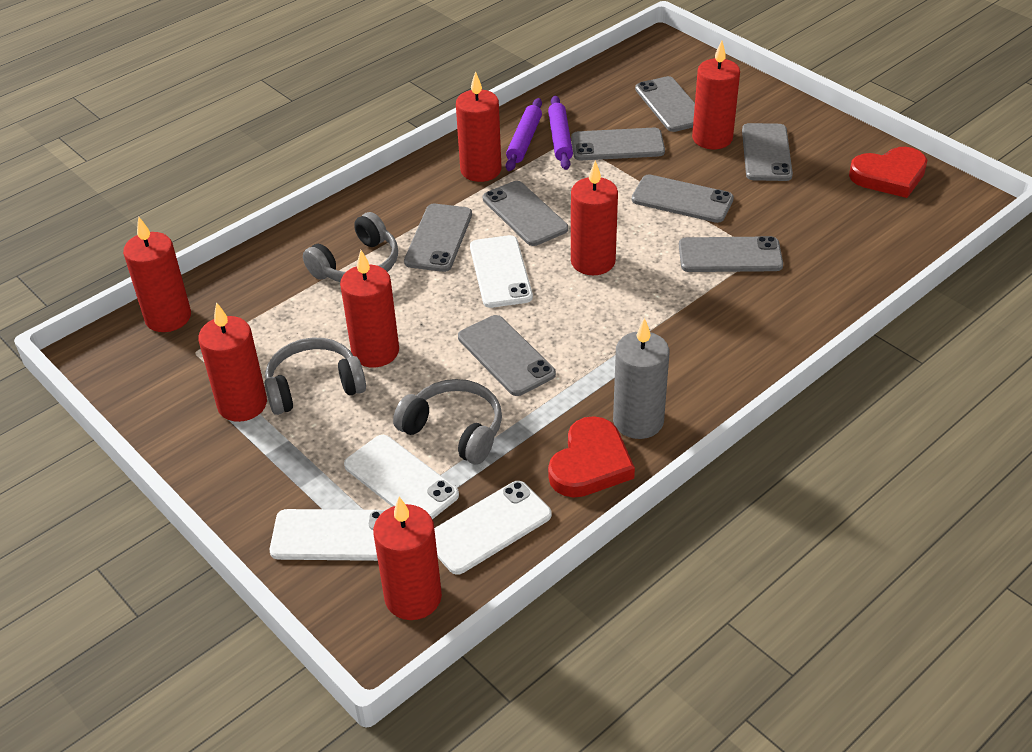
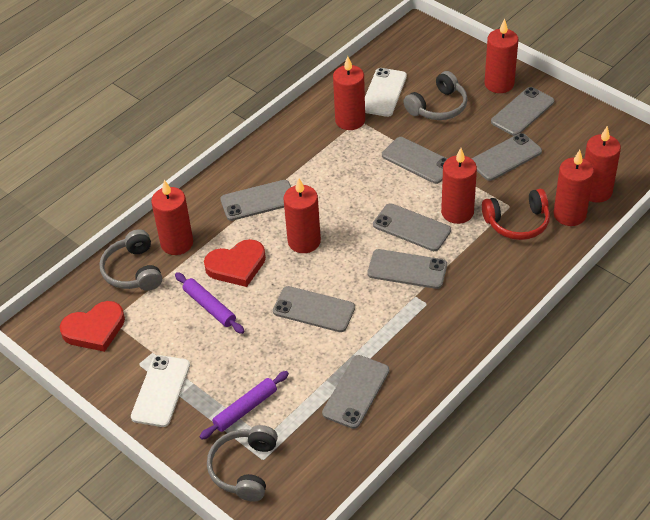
grey candle: [613,317,669,439] = 1 -> none = 0
red headphones: none = 0 -> [482,189,550,240] = 1
white phone: [270,509,385,561] [344,435,459,519] [434,481,552,575] [470,235,533,308] = 4 -> [131,355,190,427] [365,68,407,117] = 2

